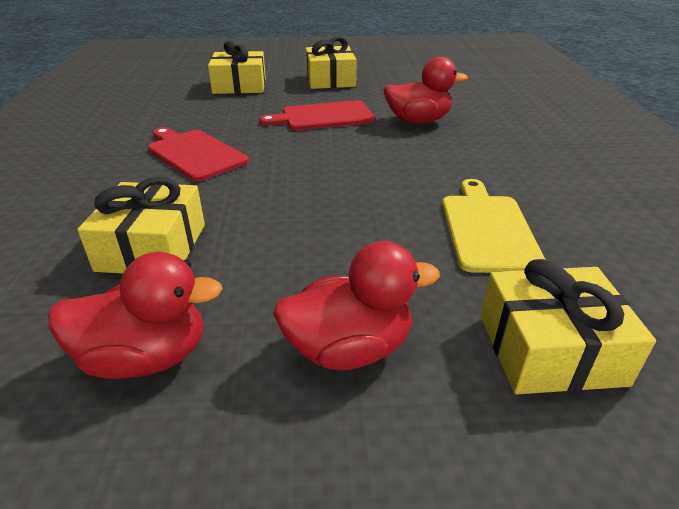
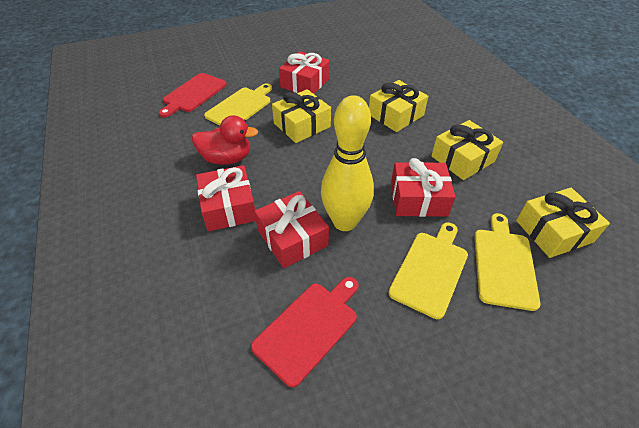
red duck: [48,252,223,379] [273,241,440,370] [384,57,468,124] = 3 -> [192,115,258,165] = 1
red gift: none = 0 -> [196,165,256,231] [254,191,329,268] [279,51,330,94] [391,158,455,217] = 4
yellow bowling pin: none = 0 -> [321,95,374,231] = 1
yellow cutting board: [442,179,546,273] = 1 -> [204,84,272,125] [388,222,468,319] [474,213,541,311] = 3

